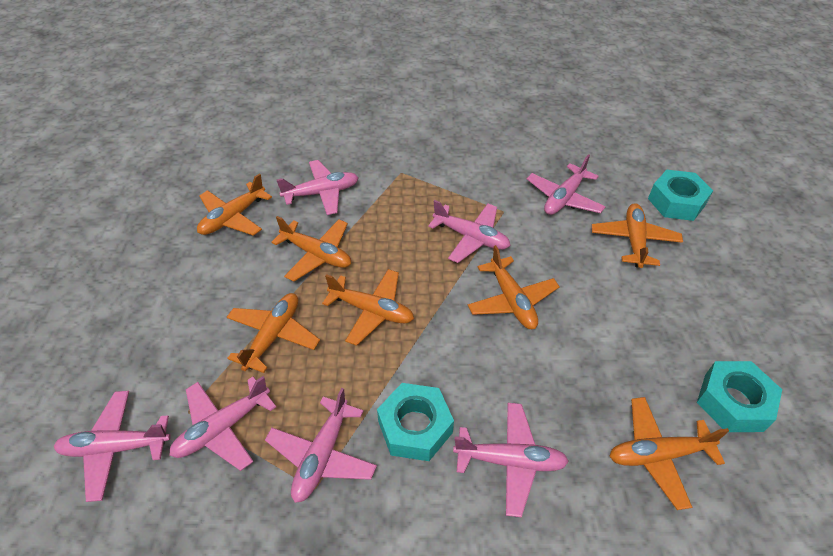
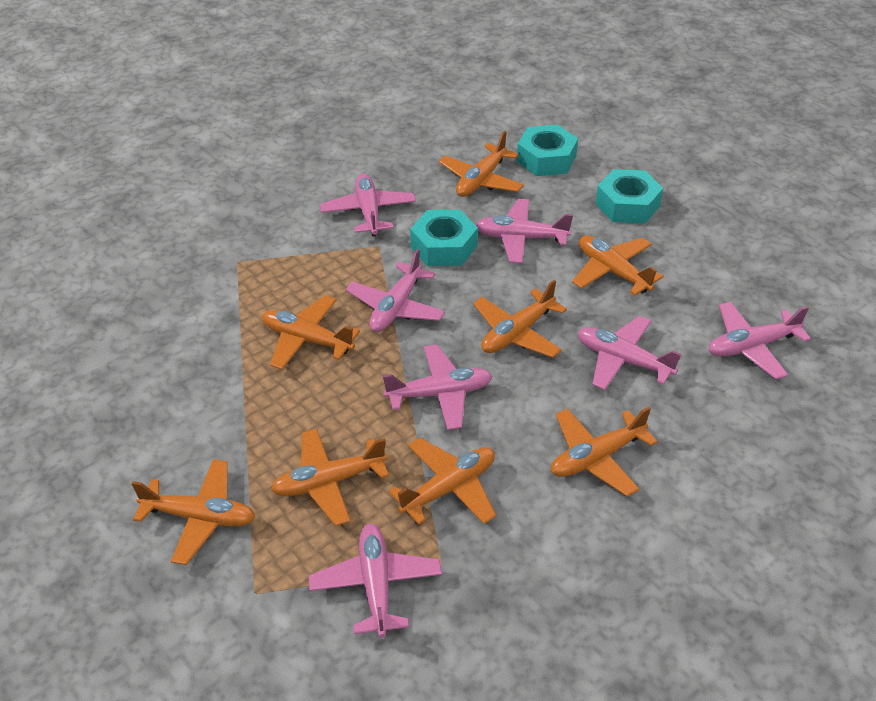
orange plane: [197,174,272,236] [227,293,320,373] [271,216,351,282] [322,269,414,346] [468,245,560,329] [592,203,683,268] [609,397,729,510] = 7 -> [131,459,255,565] [262,295,360,370] [271,428,389,526] [389,438,497,524] [439,131,524,197] [473,280,567,358] [551,407,658,497] [572,235,664,295] = 8

